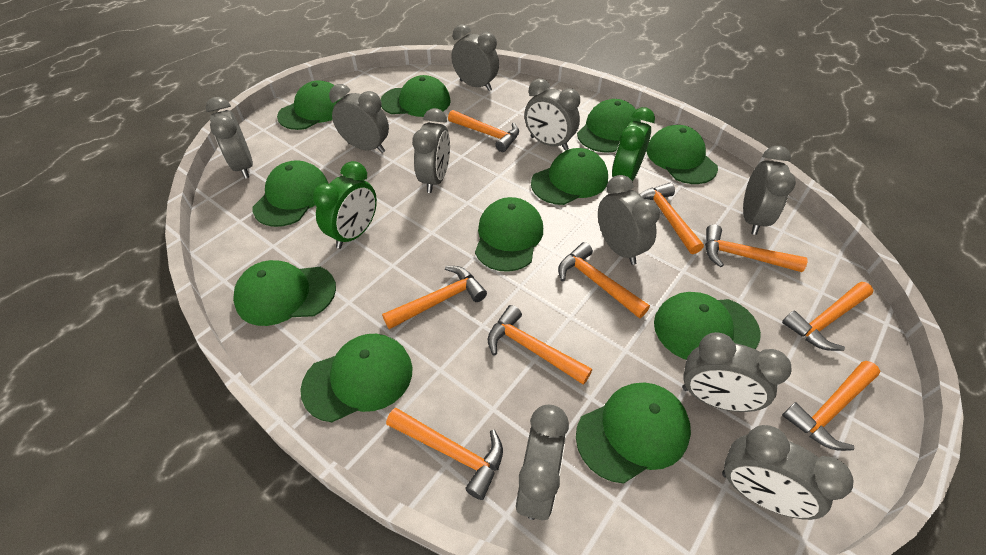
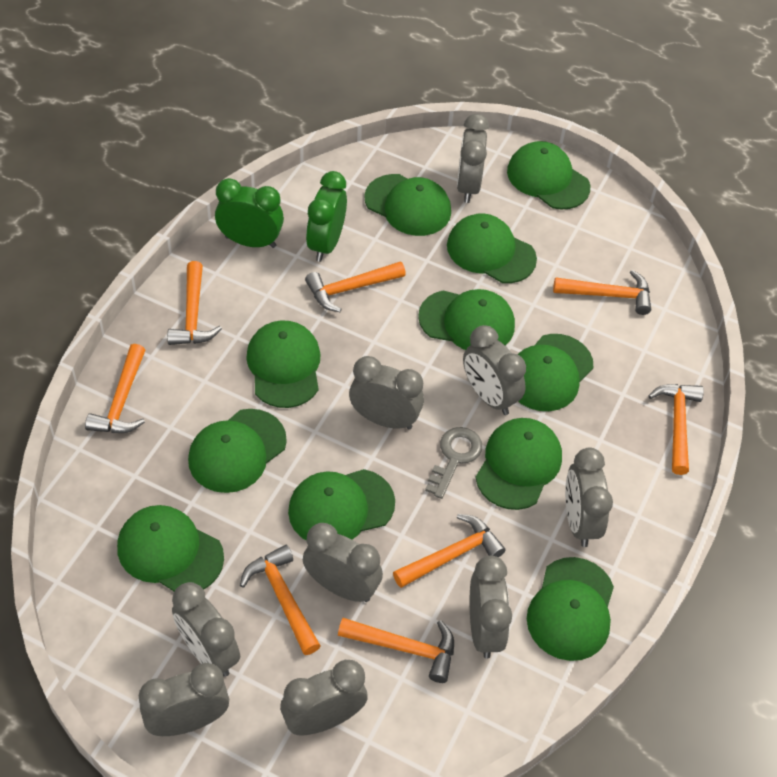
grey clock: [206,97,253,178] [329,84,389,153] [412,108,450,193] [451,24,499,91] [516,405,569,521] [524,78,580,151] [598,175,660,265] [682,332,792,412] [722,425,853,520] [743,146,796,235] = 10 -> [139,663,229,736] [172,582,240,677] [280,660,368,736] [303,523,383,602] [349,356,424,429] [457,114,489,203] [463,325,526,415] [470,556,512,659] [565,447,613,547] = 9
grey key: none = 0 -> [425,427,482,499] = 1
orange hammer: [382,266,487,329] [386,407,503,500] [448,110,519,152] [488,305,592,385] [558,242,650,318] [640,183,704,254] [705,224,808,272] [782,282,874,351] [782,361,880,451] = 9 -> [85,344,146,433] [167,261,222,345] [240,545,321,655] [305,261,406,312] [338,618,454,683] [393,514,506,588] [553,270,651,315] [648,384,704,475] = 8

